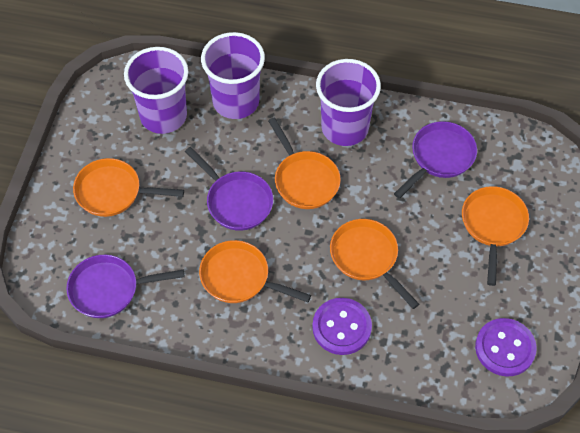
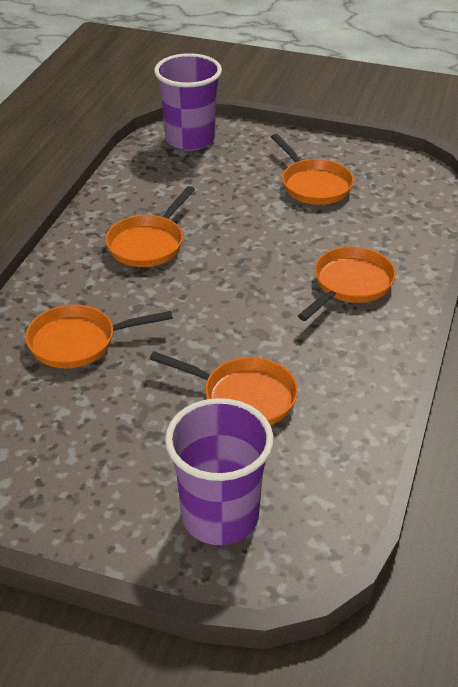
purple button: [312,298,372,355] [475,318,537,377] = 2 -> none = 0
purple cup: [124,47,188,134] [201,32,265,119] [316,59,381,146] = 3 -> [154,53,222,151] [165,398,274,545] = 2
purple pan: [66,255,184,318] [185,147,273,231] [394,121,477,199] = 3 -> none = 0

